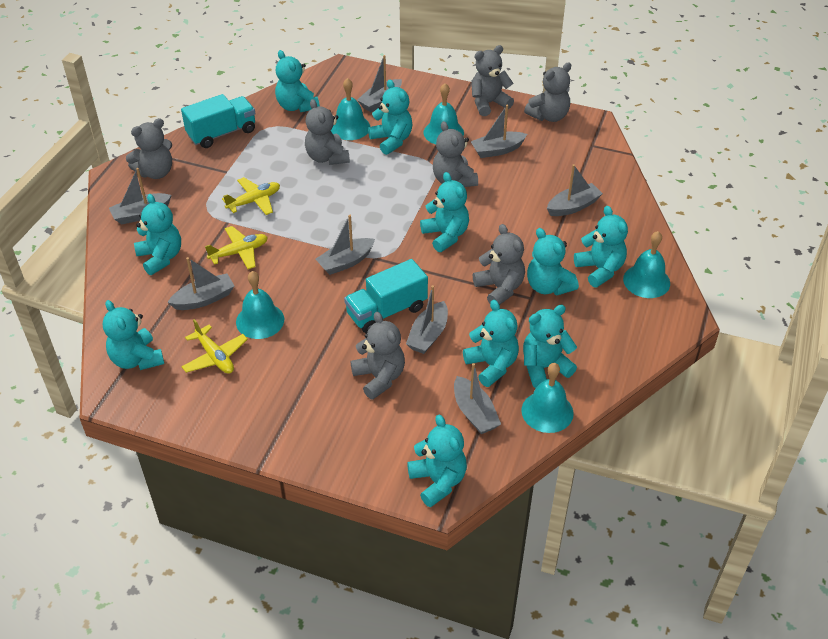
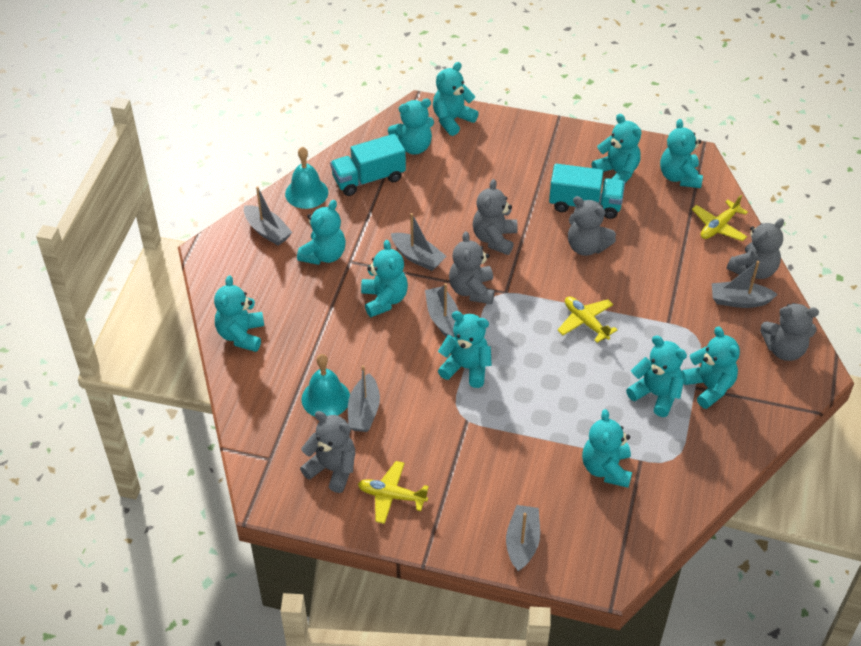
grey boat: [109,168,172,225] [167,257,234,310] [316,215,375,275] [357,55,402,112] [406,285,448,354] [454,363,501,434] [471,105,527,158] [547,164,603,216] = 8 -> [244,186,292,246] [348,365,380,432] [391,213,446,271] [425,283,459,337] [506,505,540,572] [712,261,778,308] = 6
grey teddy bear: [126,118,172,179] [305,99,350,165] [351,312,405,400] [433,121,478,187] [472,45,514,116] [473,224,525,305] [524,63,571,122] = 7 -> [300,411,355,493] [449,231,495,304] [473,179,518,255] [568,196,616,256] [727,218,784,279] [760,303,819,361] = 6
turquoise bell: [236,271,284,339] [331,78,370,140] [424,83,464,144] [521,363,574,433] [623,231,670,298] = 5 -> [285,147,328,209] [301,354,350,417] = 2
turquoise teddy bear: [103,300,164,370] [134,194,181,275] [275,50,320,112] [368,79,413,155] [407,414,467,507] [420,172,469,252] [463,300,519,387] [523,305,577,388] [527,228,579,295] [574,206,628,288] = 10 -> [214,276,264,352] [297,200,346,265] [361,240,408,317] [388,99,434,155] [433,62,479,136] [438,311,492,388] [582,409,632,488] [592,114,642,183] [626,335,687,417] [660,119,703,188] [682,326,740,409] = 11

